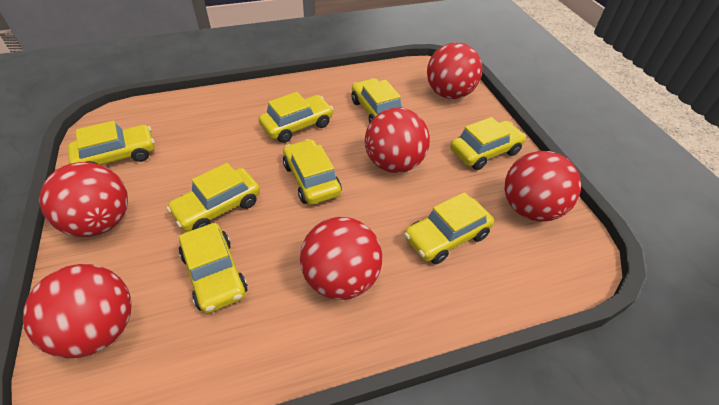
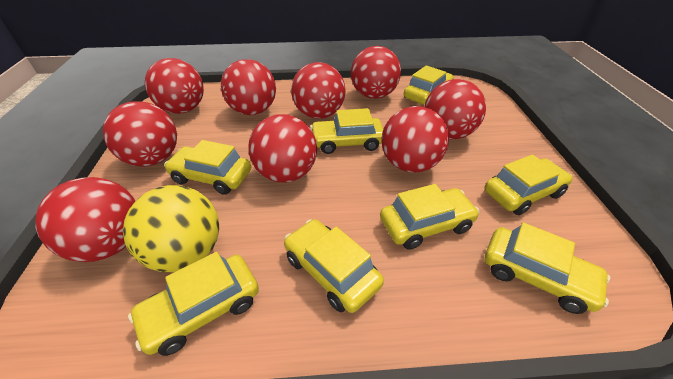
red ball: [23,264,132,358] [39,162,128,237] [300,217,382,300] [365,108,430,173] [427,43,482,99] [504,151,581,222] = 6 -> [35,177,135,262] [103,101,177,167] [145,58,204,114] [221,59,276,115] [248,114,317,183] [291,62,346,119] [351,46,401,99] [381,106,449,173] [424,79,486,139] = 9
yellow ball: none = 0 -> [123,185,219,272] = 1

